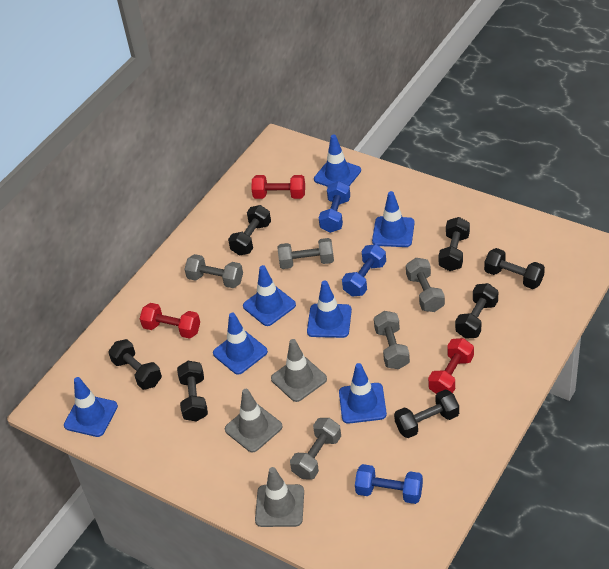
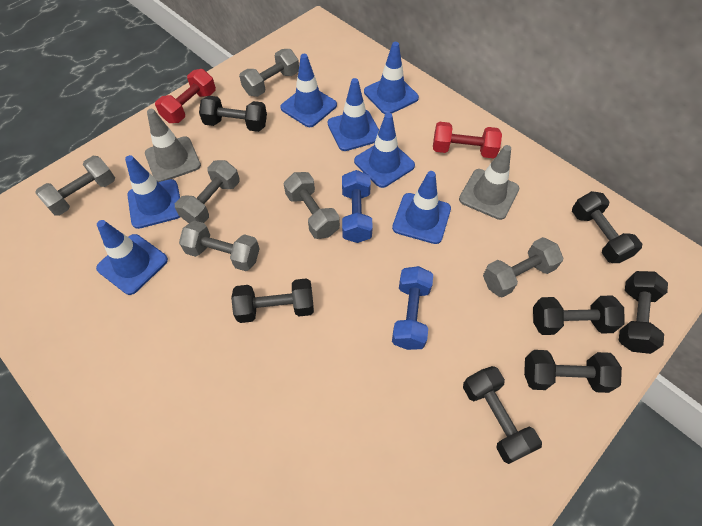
blue dumbbell: [319,181,350,233] [342,244,386,297] [355,464,423,504] = 3 -> [342,170,373,243] [392,266,433,350] = 2
grey dumbbell: [184,254,243,288] [278,238,334,269] [290,418,341,480] [374,311,410,369] [406,258,445,312] = 5 -> [35,156,115,216] [175,160,240,223] [179,220,260,271] [239,49,299,97] [284,172,340,239] [483,237,563,298] = 6
grey traffic cone: [225,389,283,452] [255,467,304,527] [271,339,327,402] = 3 -> [145,109,201,182] [459,145,519,220] = 2
red dumbbell: [140,303,200,339] [251,175,305,199] [428,338,474,394] = 3 -> [155,69,216,123] [433,122,502,158] = 2

